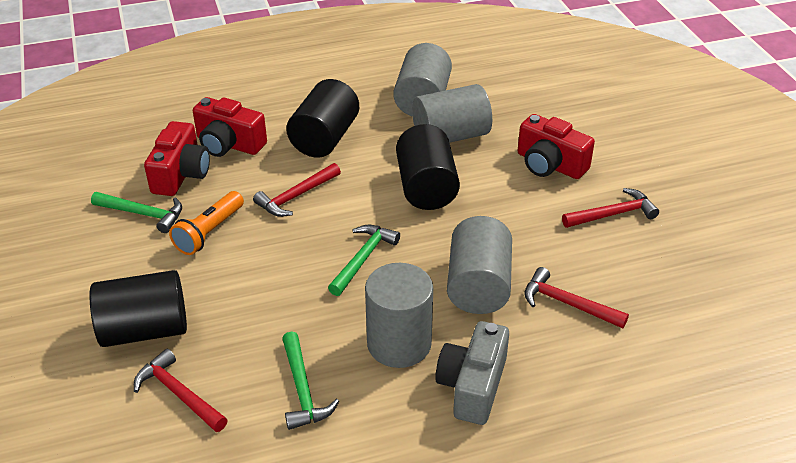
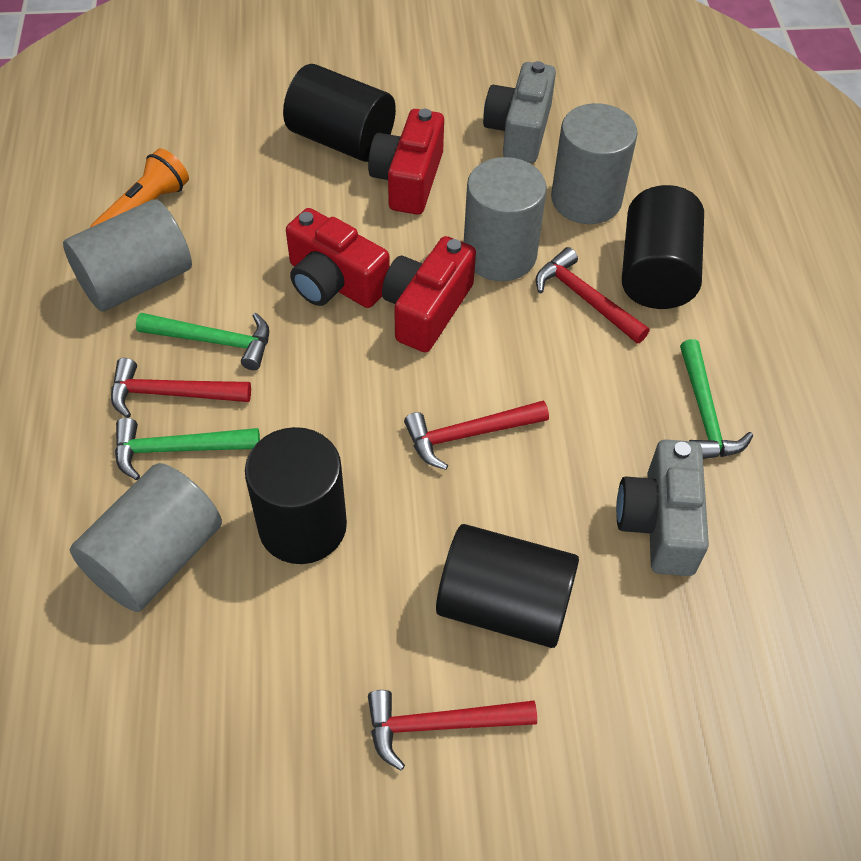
black cylinder: [89,270,187,347] [286,79,359,158] [396,124,460,210] = 3 -> [245,427,347,564] [283,64,396,162] [436,524,579,648] [622,185,704,309] = 4
grey camera: [435,321,509,425] = 1 -> [483,61,556,163] [616,439,709,576] = 2

